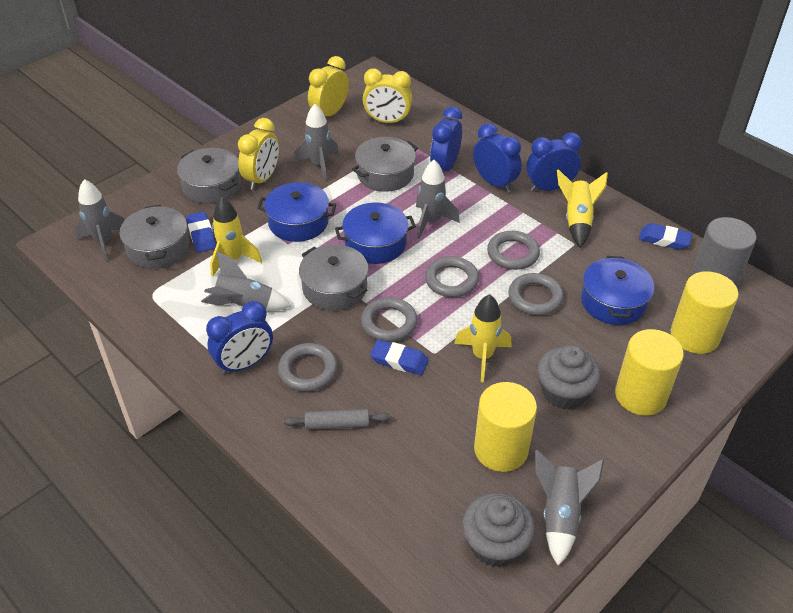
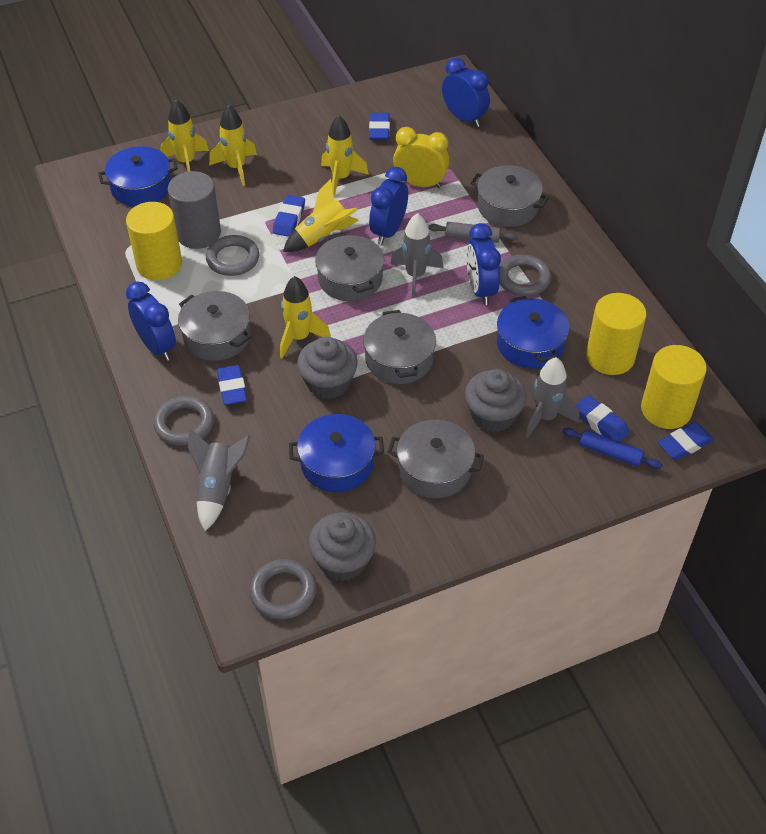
blue eraser: [186,212,216,253] [370,340,429,375] [639,223,692,250] = 3 -> [217,365,247,405] [273,195,305,237] [369,113,390,140] [576,395,630,442] [658,422,714,460] = 5
blue rolling pin: none = 0 -> [562,428,662,469] = 1
grey cupcake: [462,493,535,568] [537,345,601,410] = 2 -> [297,337,358,399] [308,512,376,581] [465,369,527,432] = 3
grey pot: [120,205,189,269] [177,148,241,204] [299,245,368,311] [352,137,418,192] = 4 -> [178,291,251,361] [315,234,384,301] [363,310,436,384] [388,420,484,498] [471,165,549,227] = 5
grey ring: [278,343,337,392] [361,297,417,342] [425,256,479,297] [487,231,540,270] [508,273,564,316] = 5 -> [153,396,214,446] [206,235,259,276] [250,559,316,619] [499,254,551,296] = 4
grey rocket: [75,179,125,261] [201,251,291,311] [294,104,339,182] [416,160,460,239] [535,450,604,566] = 5 -> [188,428,250,531] [390,213,443,298] [525,357,579,439] = 3
yellow clock: [238,118,279,190] [308,56,349,116] [363,68,412,124] = 3 -> [393,127,449,188] = 1
yellow rocket: [210,197,262,277] [454,294,512,382] [557,169,608,248] = 3 -> [160,100,209,172] [209,105,257,186] [280,276,331,358] [283,179,359,252] [321,115,369,195] = 5

